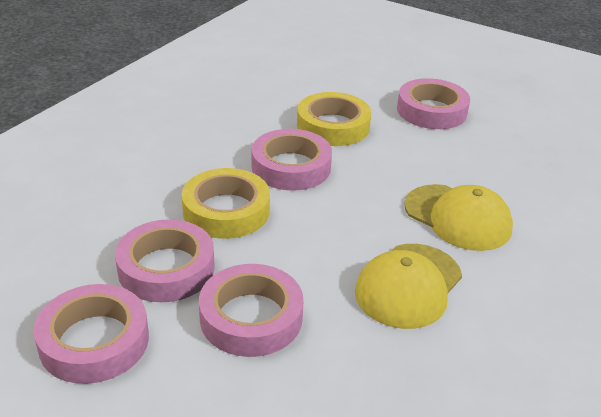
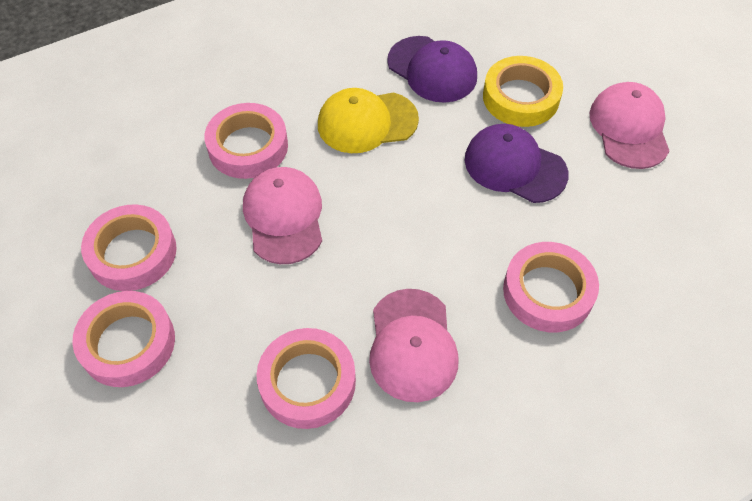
pink cap: none = 0 -> [243,167,322,264] [369,289,458,402] [589,82,669,169] = 3
purple cap: none = 0 -> [387,36,477,103] [465,124,568,203] = 2
yellow cap: [355,244,462,329] [404,184,513,251] = 2 -> [318,88,419,153] = 1
yellow tape: [182,168,270,239] [297,92,371,146] = 2 -> [483,56,563,127] = 1

